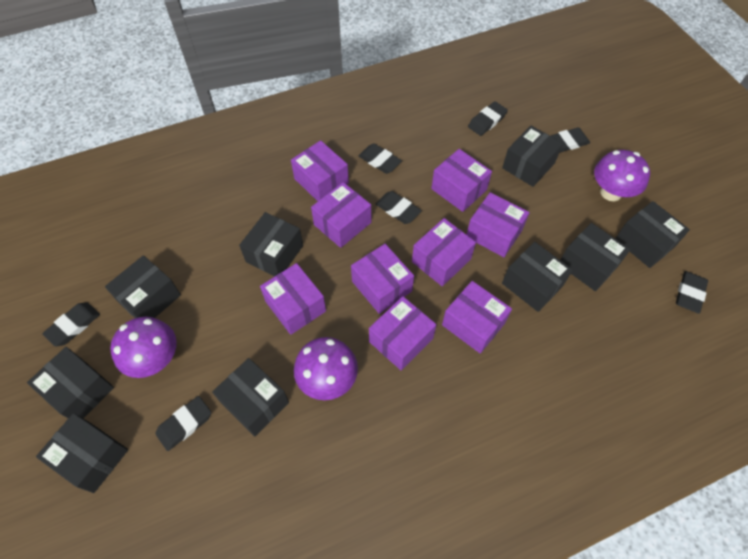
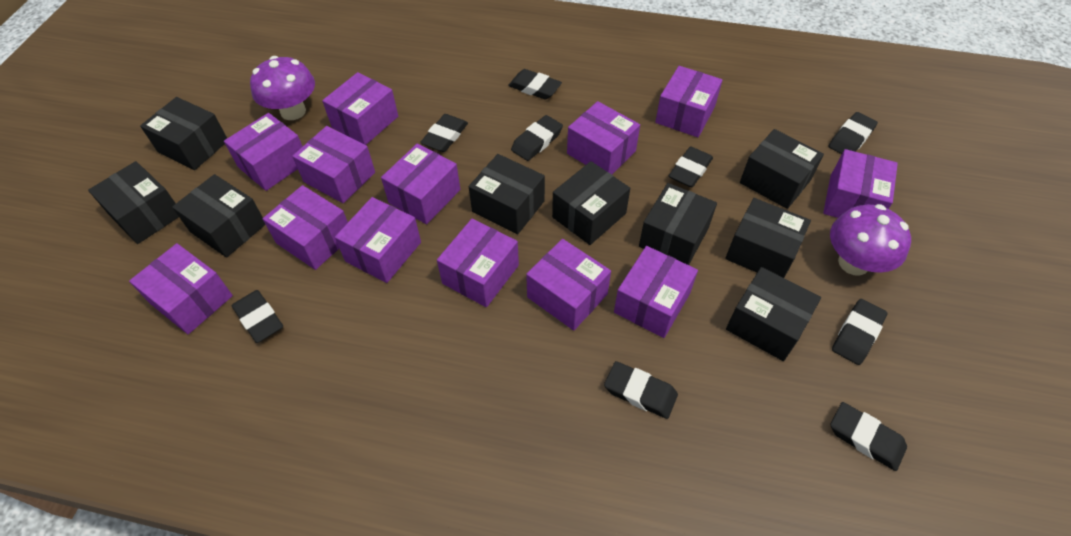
black eraser: [42,303,100,346] [155,396,211,451] [359,144,402,174] [376,191,422,224] [468,101,508,136] [551,127,590,153] [676,271,708,314] = 7 -> [232,290,283,343] [420,114,468,152] [508,69,562,100] [511,115,563,161] [604,361,678,419] [669,147,713,187] [828,112,878,154] [831,402,907,471] [832,299,887,365] = 9
purple box: [260,263,326,335] [291,140,349,201] [311,182,371,248] [351,244,414,314] [369,296,436,370] [412,218,476,286] [431,149,492,212] [442,281,512,353] [466,192,530,257] = 9 -> [129,243,233,334] [224,113,303,191] [263,185,348,270] [292,126,375,203] [322,72,398,145] [335,197,421,283] [381,143,460,224] [437,219,519,307] [526,239,611,331] [567,101,640,174] [614,246,698,338] [655,66,722,137] [823,149,898,218] = 13
purple mushroom: [110,317,177,378] [294,337,358,400] [594,150,650,201] = 3 -> [250,56,315,120] [830,204,911,276] = 2

